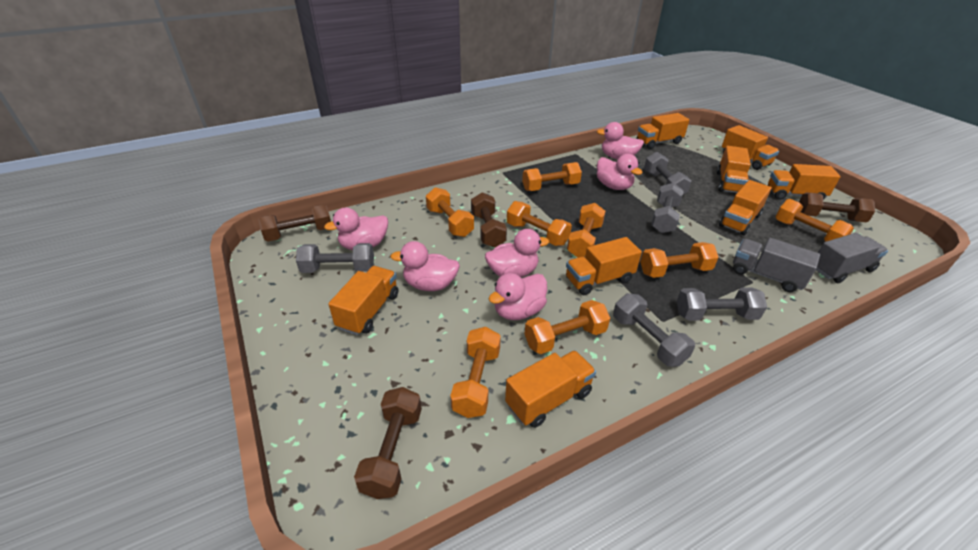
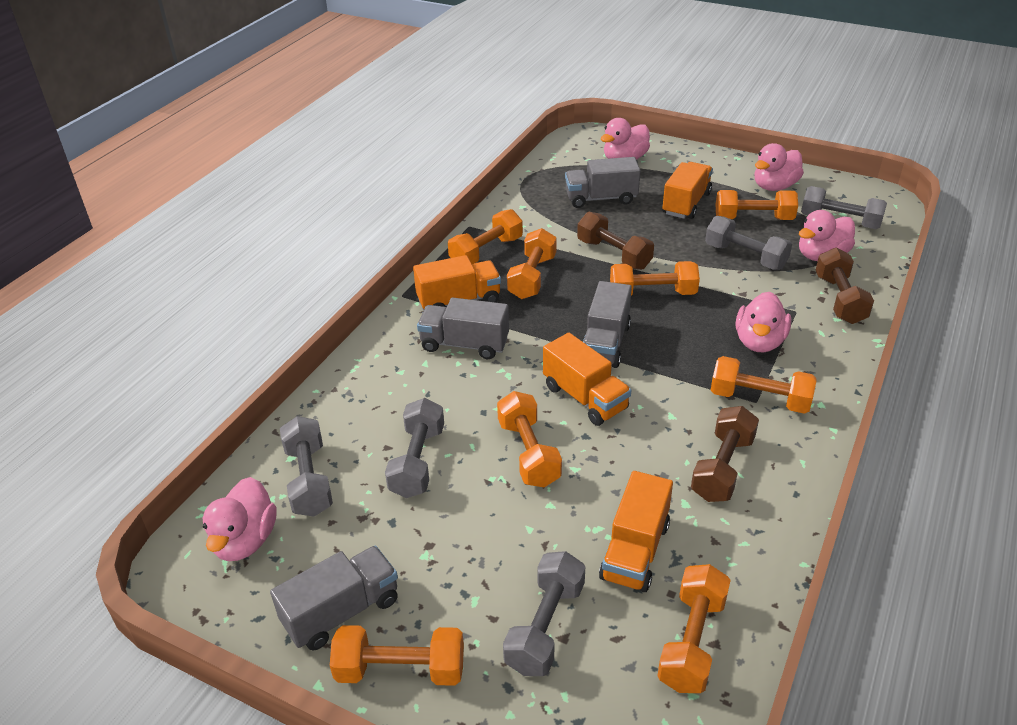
brown dumbbell: [258,205,331,242] [354,387,422,499] [471,192,507,247] [799,193,875,222] = 4 -> [577,212,654,270] [691,406,759,502] [816,248,874,324] = 3
grey truck: [733,238,820,292] [816,233,888,283] = 2 -> [270,546,398,651] [417,298,509,359] [565,157,640,208] [583,281,632,368] = 4
orange truck: [328,266,399,335] [505,350,596,428] [566,237,642,295] [637,113,689,149] [717,146,751,193] [719,180,772,236] [722,125,779,170] [768,164,841,200] = 8 -> [413,255,501,311] [543,333,631,426] [599,471,673,592] [662,162,713,219] = 4
pink duck: [324,208,388,250] [390,241,460,291] [485,229,549,277] [489,273,547,320] [597,122,644,159] [597,154,643,190] = 6 -> [202,477,277,561] [601,118,650,160] [736,292,791,353] [754,143,804,191] [799,210,855,261] = 5

